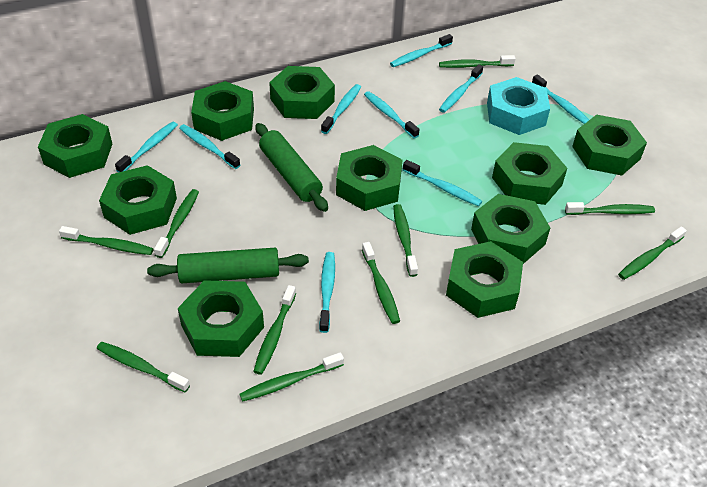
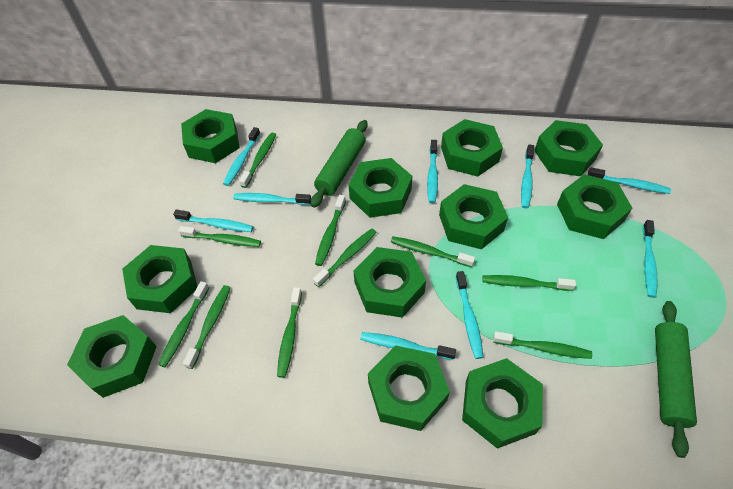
green nut: [38,114,112,178] [99,165,177,235] [178,280,264,357] [191,81,254,141] [269,66,335,119] [336,145,402,211] [446,241,523,318] [471,194,550,264] [492,142,567,205] [572,115,647,176] = 10 -> [67,315,157,398] [122,245,198,313] [181,109,240,163] [349,158,412,218] [353,247,426,318] [368,345,450,431] [439,184,508,249] [441,119,503,177] [462,358,543,449] [534,120,603,176] [557,174,632,239] = 11
turquoise nut: [487,77,550,135] = 1 -> none = 0

